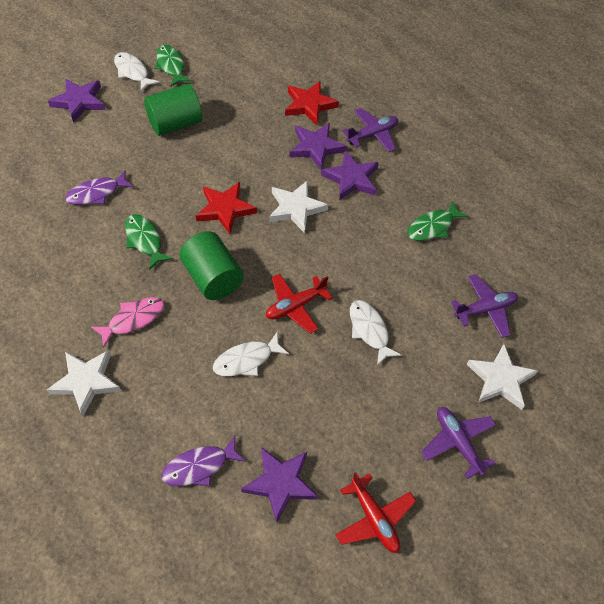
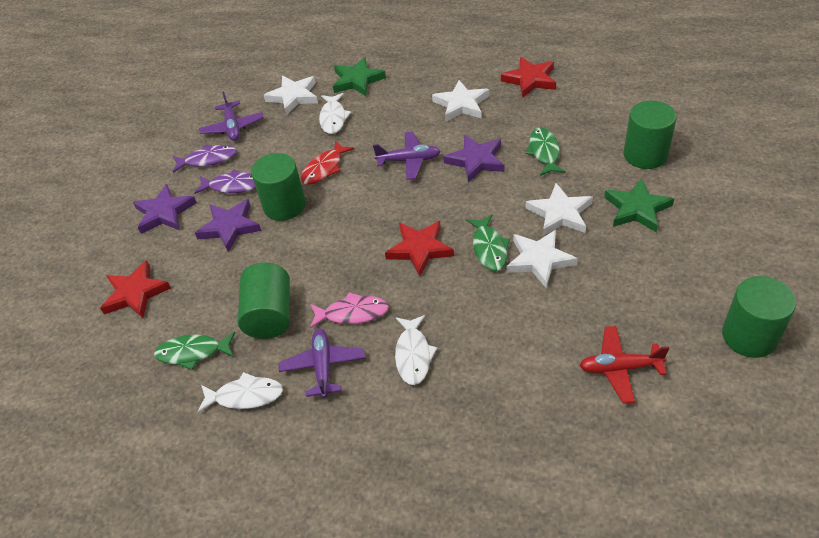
green cylinder: [144,84,202,136] [179,231,244,300] = 2 -> [238,263,290,339] [251,153,306,221] [624,100,677,169] [722,276,796,358] = 4
green star: none = 0 -> [333,57,386,96] [604,178,674,233] = 2
purple star: [48,79,105,123] [241,447,318,523] [289,123,347,170] [321,150,379,200] = 4 -> [133,184,197,234] [195,199,261,252] [443,135,505,183] = 3
red fish: none = 0 -> [301,140,355,185] = 1
red plane: [266,274,332,334] [336,472,416,553] = 2 -> [579,326,670,404] = 1
red star: [196,182,257,234] [285,81,339,125] = 2 -> [100,260,171,318] [385,221,454,276] [501,57,556,98] = 3
white star: [47,350,121,416] [269,181,328,233] [467,344,538,410] = 3 -> [264,76,318,115] [432,80,489,122] [506,230,578,288] [525,183,593,236] = 4

